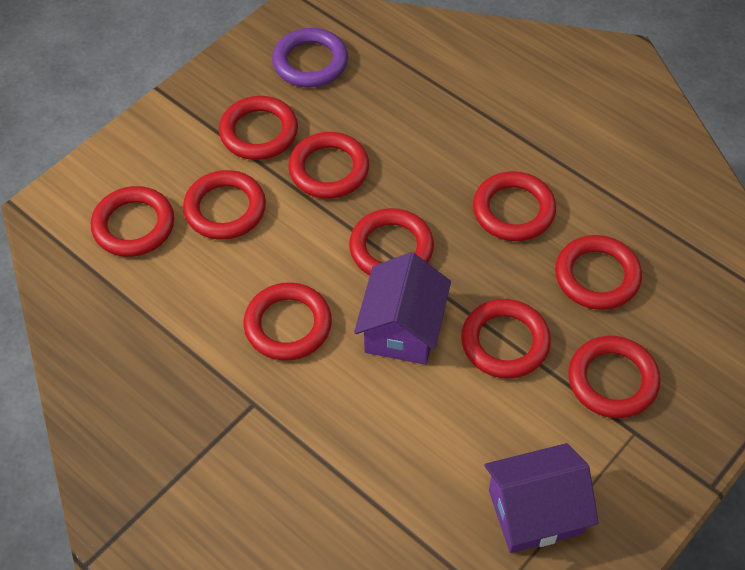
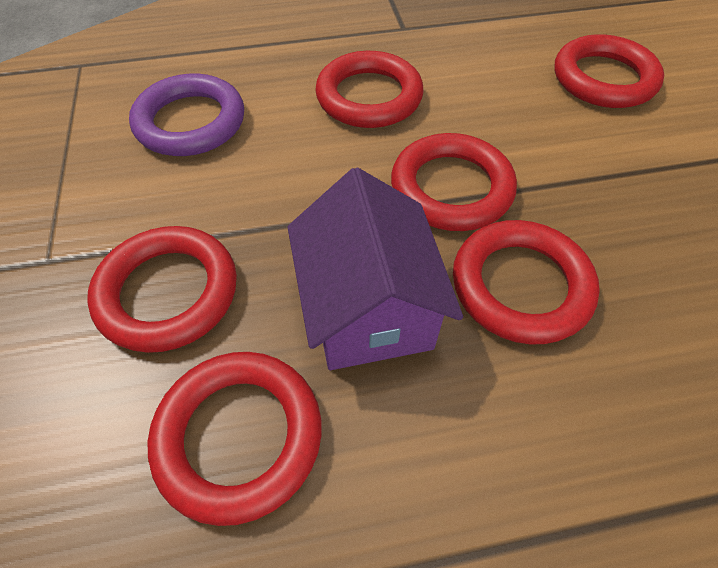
purple house: [354,252,451,365] [484,443,599,553] = 2 -> [287,167,463,370] = 1
red ring: [91,186,174,257] [183,170,266,240] [219,96,298,160] [243,282,332,361] [288,132,369,199] [349,208,434,276] [461,299,551,379] [473,171,556,241] [555,235,642,310] [568,336,660,418] = 10 -> [87,226,237,353] [148,352,322,526] [315,51,424,128] [391,133,517,231] [453,220,600,344] [555,34,664,108] = 6

